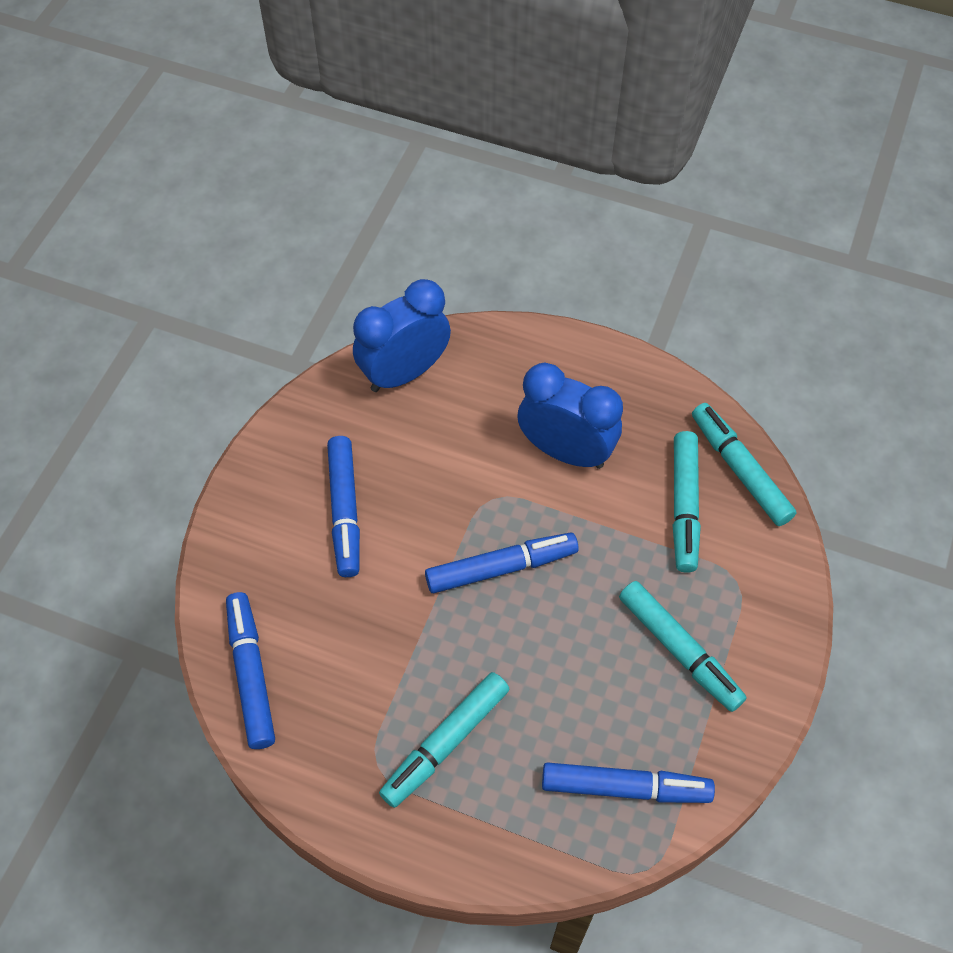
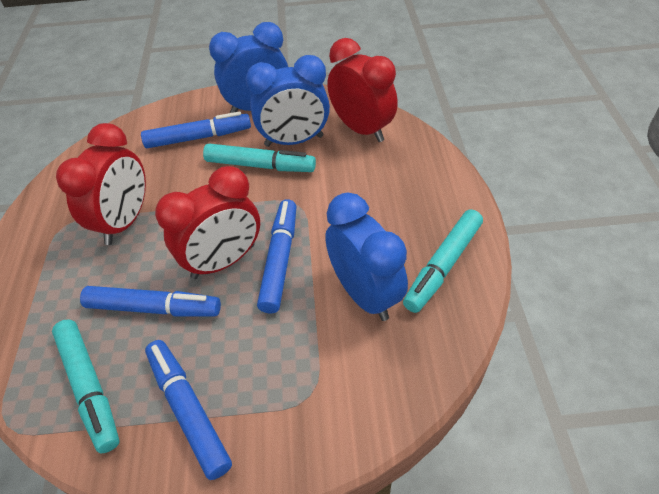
blue clock: [353,279,451,392] [518,363,623,469] = 2 -> [209,22,288,113] [246,55,330,147] [325,193,408,321] = 3
red clock: none = 0 -> [56,123,146,245] [155,166,260,279] [327,38,398,142] = 3
turquoise marker: [379,672,509,808] [619,581,747,712] [672,431,701,573] [692,403,797,526] = 4 -> [52,319,120,453] [203,144,316,172] [403,209,483,313] = 3

